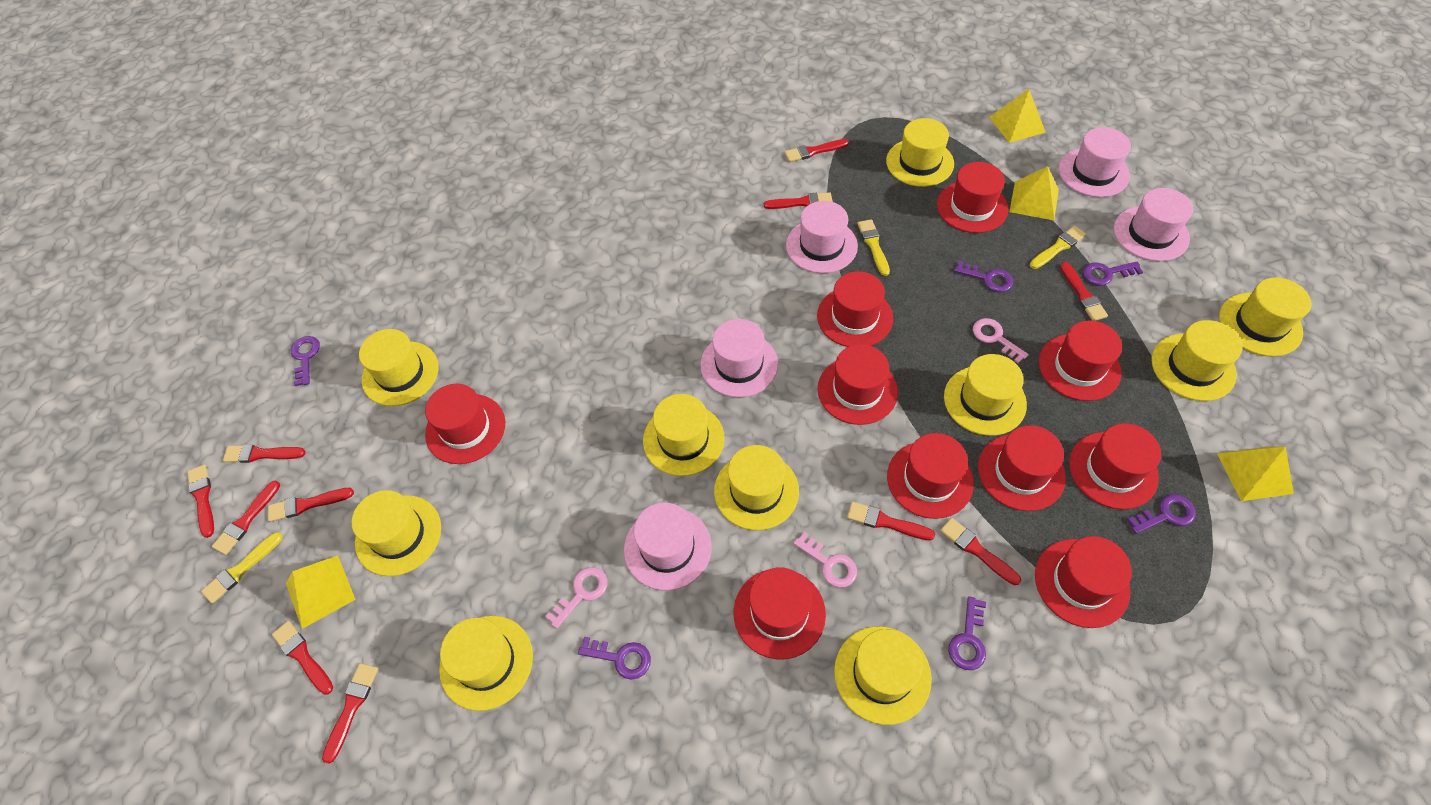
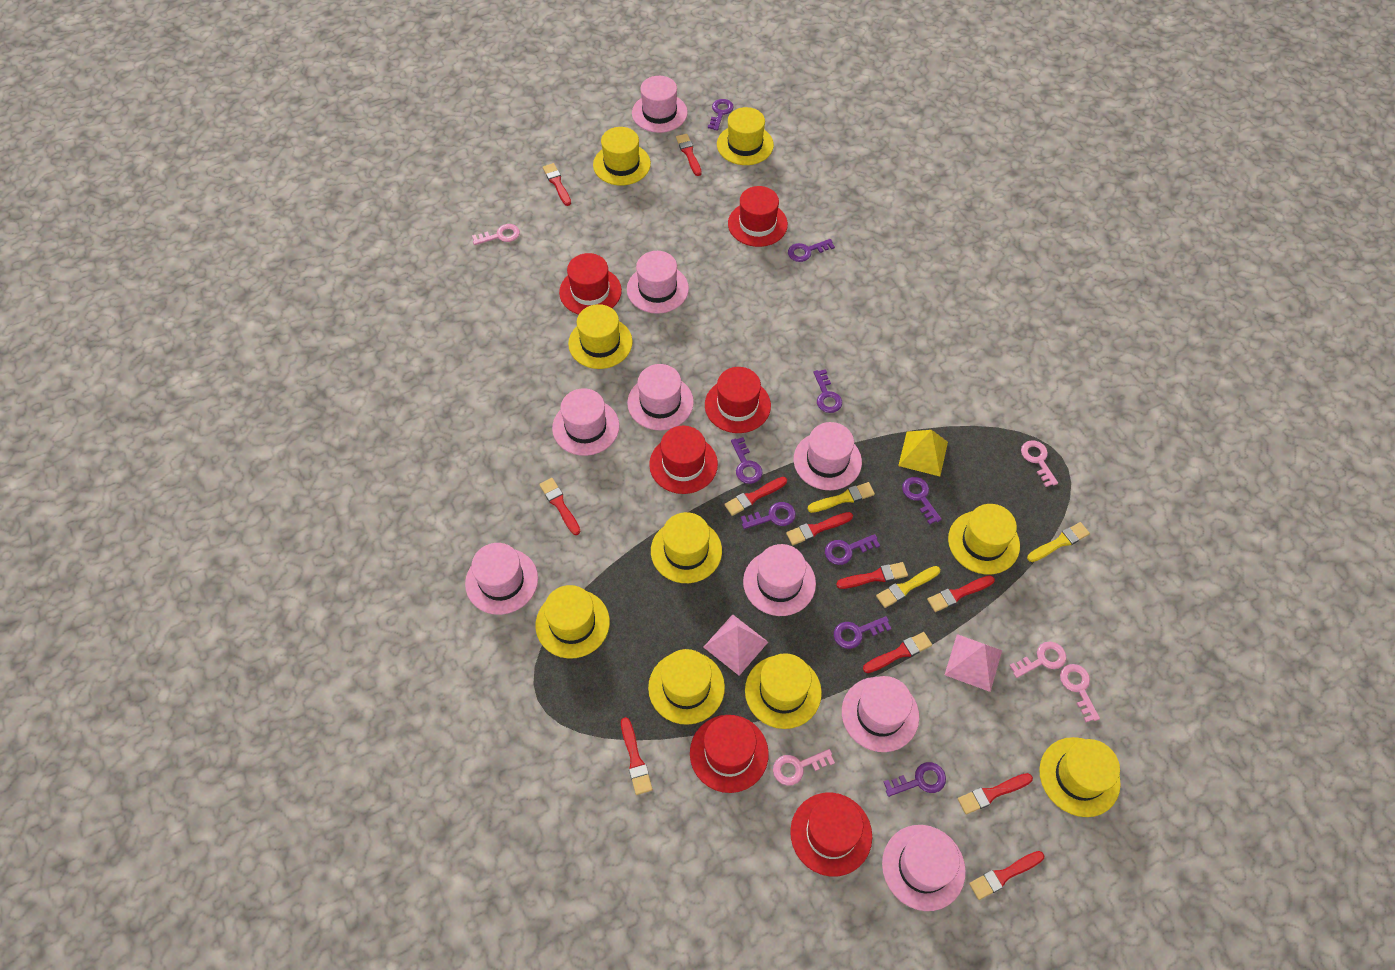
pink hat: [624,503,712,590] [700,319,778,397] [786,201,858,273] [1059,127,1131,197] [1114,188,1193,261] = 5 -> [465,543,538,615] [552,388,619,456] [627,251,689,314] [627,364,694,431] [632,76,688,133] [743,544,816,616] [794,422,862,490] [842,676,919,752] [882,825,966,911] = 9
pink key: [545,567,608,629] [793,531,857,588] [973,318,1029,363] = 3 -> [472,224,520,245] [773,749,835,786] [1009,642,1066,678] [1021,440,1058,487] [1060,664,1100,722] = 5
pink pyramid: none = 0 -> [703,614,768,676] [945,634,1002,692] = 2
purple key: [291,336,320,386] [578,637,651,680] [948,596,986,670] [954,261,1013,292] [1083,262,1143,286] [1127,494,1196,534] = 6 -> [708,99,734,131] [731,437,762,484] [741,502,796,529] [788,239,835,262] [813,369,842,413] [825,534,880,565] [834,616,892,649] [884,762,946,797] [902,477,942,525] = 9
red hat: [425,384,505,464] [734,567,826,659] [817,271,893,347] [818,344,898,425] [887,433,974,519] [937,162,1008,233] [978,425,1066,511] [1035,536,1132,628] [1039,321,1122,401] [1069,423,1161,509] = 10 -> [559,253,622,315] [649,426,718,494] [690,715,769,793] [705,367,771,433] [728,186,788,247] [790,793,872,876] = 6
yellow hat: [352,490,441,576] [359,329,439,406] [439,616,533,711] [643,394,724,476] [714,445,799,530] [834,626,932,725] [886,118,954,187] [944,354,1027,436] [1151,320,1242,401] [1219,277,1312,357] = 10 -> [535,585,610,659] [568,304,633,369] [593,127,651,185] [648,649,725,725] [651,512,722,583] [717,107,774,165] [745,653,822,729] [948,504,1020,574] [1039,737,1121,817] = 9
yellow pyramid: [286,555,356,629] [990,89,1046,143] [1009,166,1059,220] [1217,446,1294,501] = 4 -> [898,430,948,476] = 1

